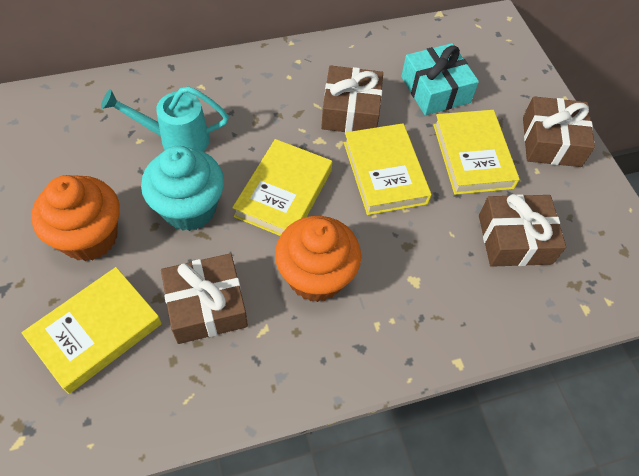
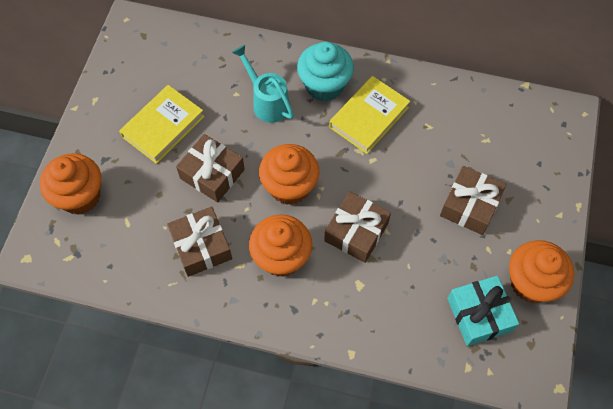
orange cupcake: [31,175,120,261] [275,216,361,302] = 2 -> [40,153,101,215] [249,215,312,277] [259,144,319,205] [509,240,574,303] = 4
yellow book: [21,267,162,394] [232,139,332,236] [344,123,432,215] [433,110,520,195] = 4 -> [119,85,204,164] [329,76,410,154] = 2

